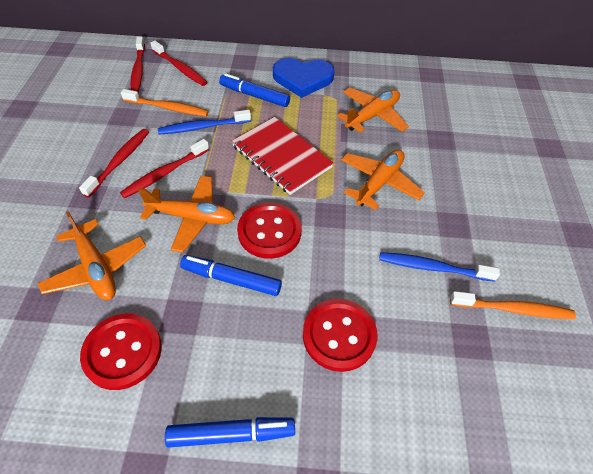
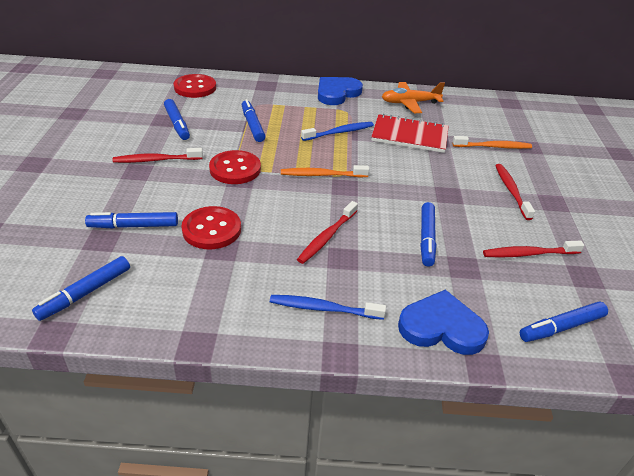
blue heart: [273,58,335,98] = 1 -> [318,77,363,105] [398,290,489,355] = 2
blue marker: [165,417,295,448] [180,255,282,296] [219,73,290,107] = 3 -> [32,256,130,321] [85,212,178,228] [164,99,190,140] [242,99,265,142] [420,202,437,266] [520,301,608,342] = 6
orange plane: [38,211,146,300] [138,176,235,252] [337,88,409,133] [341,150,425,210] = 4 -> [382,82,445,113] = 1

